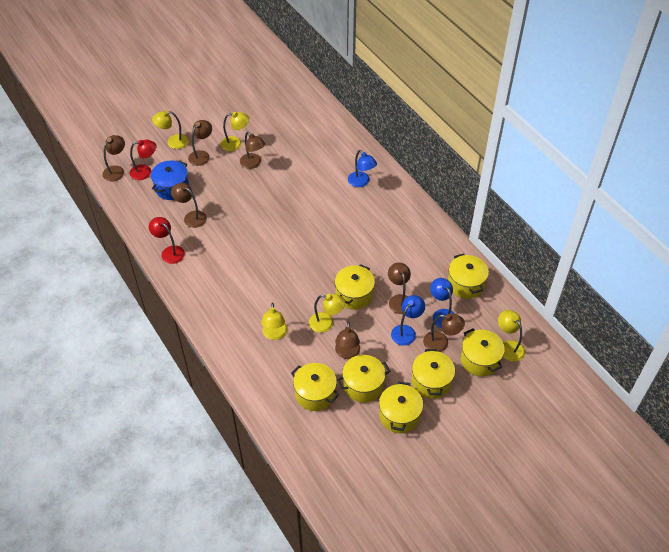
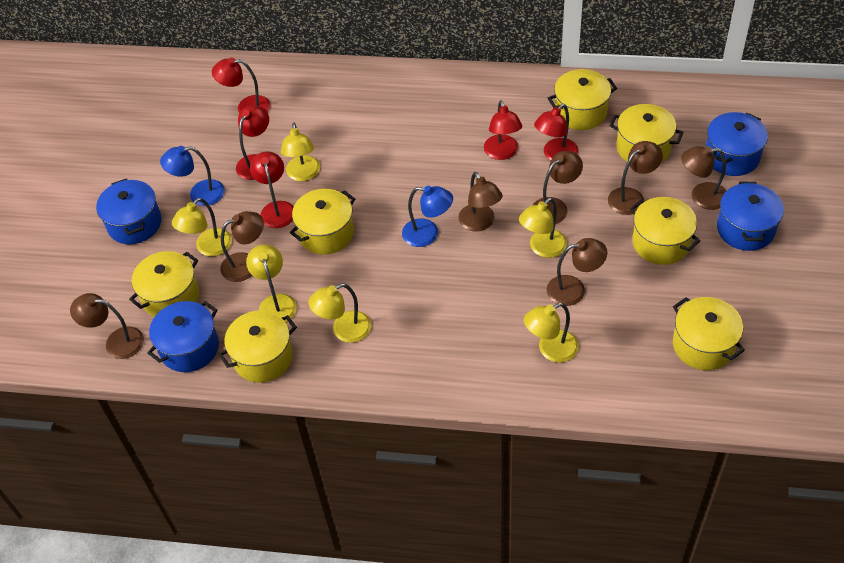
blue lamp: [348,150,377,187] [391,295,425,346] [430,278,455,329] = 3 -> [160,146,225,206] [402,186,453,247] = 2
blue pot: [151,160,189,200] = 1 -> [96,178,162,244] [147,301,219,372] [706,112,768,176] [717,181,784,251] = 4
red lamp: [130,140,156,180] [149,217,185,264] = 2 -> [212,58,270,113] [236,105,269,180] [250,151,294,228] [484,100,522,160] [534,104,578,161] = 5
yellow lamp: [152,111,189,149] [221,112,249,151] [261,303,287,340] [309,294,345,333] [498,310,525,362] = 5 -> [172,198,232,256] [246,244,297,322] [281,122,320,181] [308,284,371,343] [519,198,567,258] [524,303,579,363] = 6

